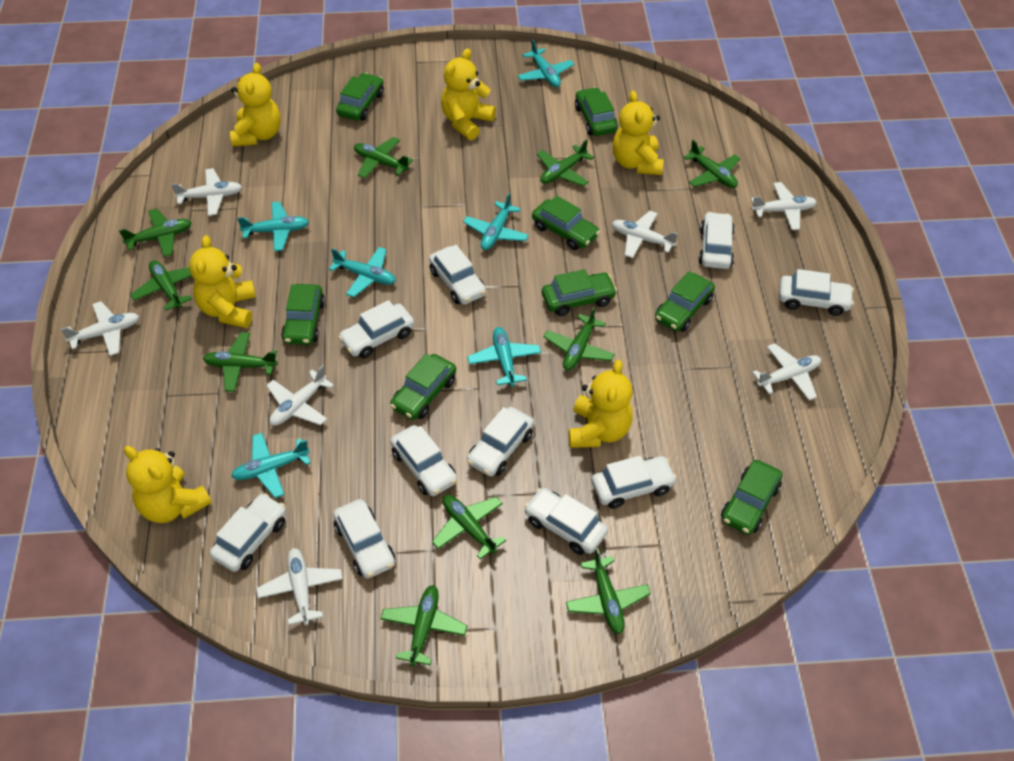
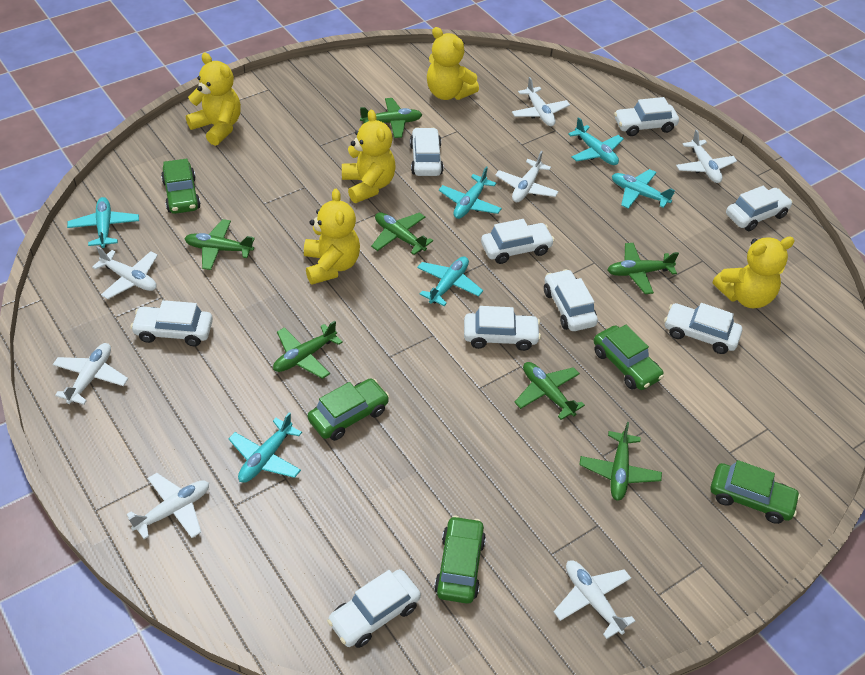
green car: [281,284,325,345] [336,73,384,121] [390,354,456,420] [532,196,600,250] [542,269,617,316] [575,87,618,136] [655,271,715,332] [721,460,782,535] = 8 -> [161,159,201,214] [308,378,389,441] [434,516,486,604] [594,325,664,390] [711,460,801,524] = 5
green plane: [119,209,192,257] [130,260,192,311] [203,332,278,392] [354,137,413,178] [380,585,467,666] [432,495,506,559] [537,139,594,186] [544,306,615,371] [566,548,651,634] [683,140,740,188] = 10 -> [184,219,255,270] [273,321,343,379] [360,98,422,138] [371,212,433,255] [514,362,585,420] [579,422,662,501] [608,243,679,294] = 7
white car: [210,493,286,572] [333,499,395,578] [338,300,414,358] [390,425,457,496] [429,245,486,305] [467,407,534,477] [524,488,608,555] [592,455,677,509] [699,212,735,269] [779,269,854,316] = 10 -> [130,300,213,346] [327,569,421,648] [410,128,444,176] [464,306,541,351] [481,219,555,264] [544,269,598,331] [614,97,679,136] [664,303,742,354] [726,186,793,231] = 9
yellow teddy bear: [124,446,212,523] [189,235,256,328] [230,63,281,147] [441,48,496,140] [569,360,633,448] [613,91,664,175] = 6 -> [186,53,241,146] [304,189,360,285] [342,110,396,203] [427,27,479,100] [713,237,794,308] = 5

